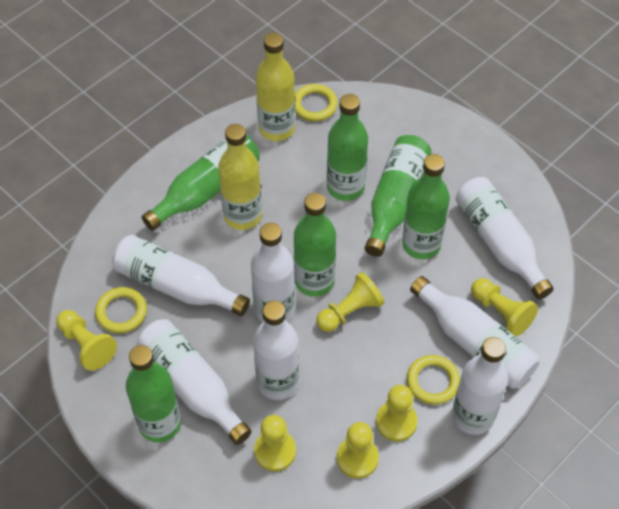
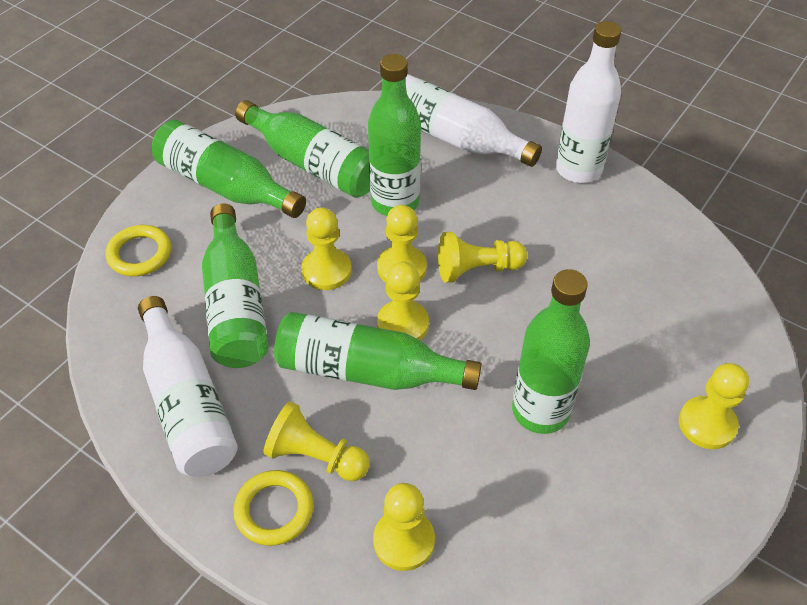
white bottle: [112,235,250,316] [137,319,252,445] [251,223,295,322] [253,301,299,400] [410,276,540,389] [452,337,508,435] [456,177,554,299] = 7 -> [138,296,238,477] [406,74,542,167] [556,21,621,183] = 3
yellow bottle: [218,124,262,230] [256,33,295,141] = 2 -> none = 0
yellow pawn: [56,310,117,371] [254,415,296,471] [316,272,384,332] [337,422,379,478] [376,385,418,441] [471,278,538,337] = 6 -> [263,401,370,481] [301,207,351,290] [373,483,435,571] [377,205,427,283] [377,262,429,340] [438,232,527,283] [679,363,749,449] = 7
yellow ring: [95,287,147,333] [295,84,338,121] [407,355,460,405] = 3 -> [106,225,171,276] [233,470,314,546] = 2

